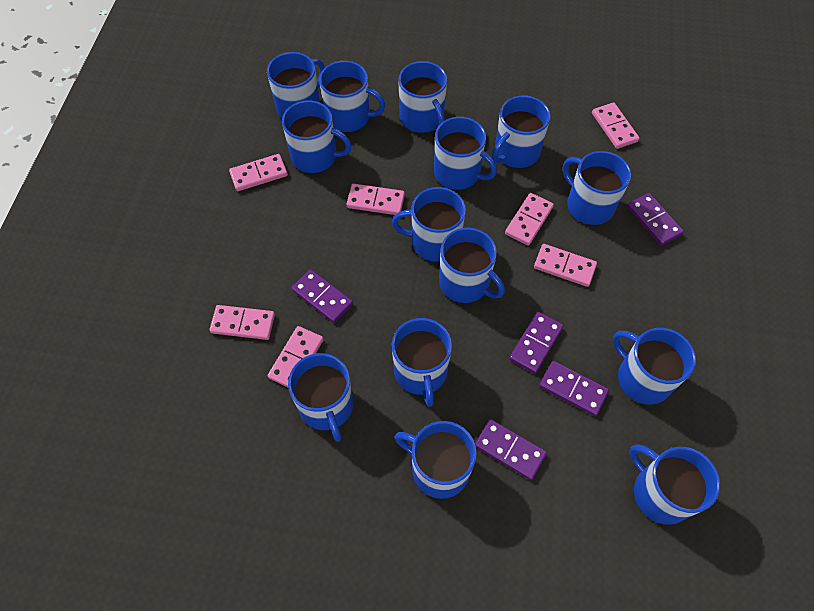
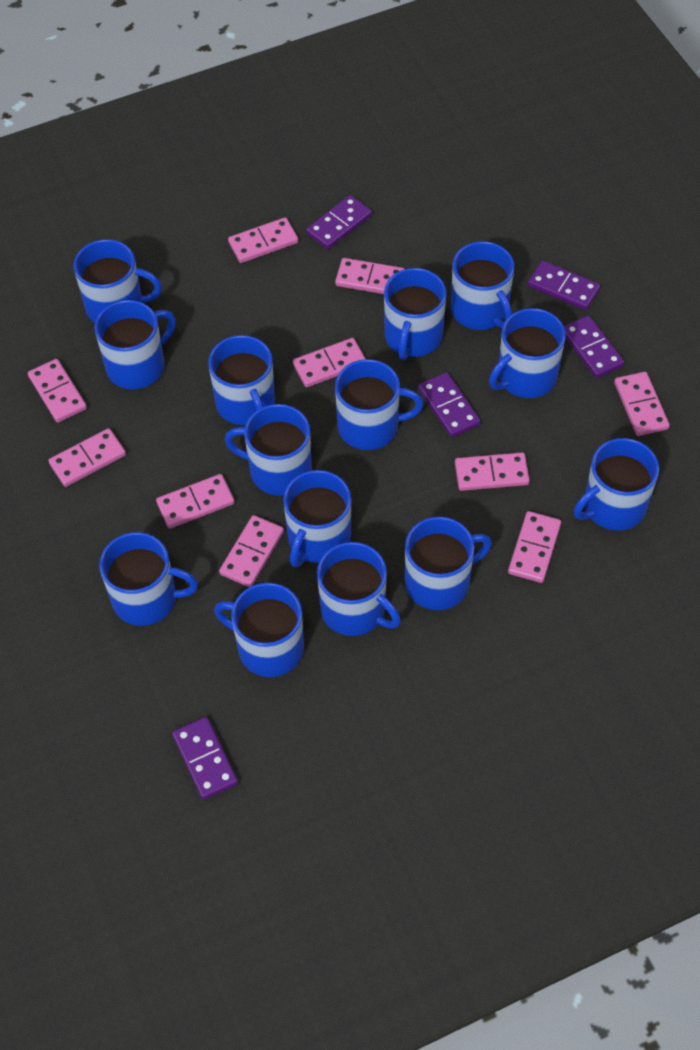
pink domino: [210,305,275,340] [229,154,288,191] [268,326,324,387] [347,184,405,215] [505,193,554,245] [534,244,597,287] [592,103,640,149] = 7 -> [28,359,87,423] [49,428,126,487] [156,474,235,529] [219,515,284,587] [228,217,298,263] [293,338,366,387] [335,258,405,294] [455,452,530,491] [508,511,561,583] [614,372,670,436] = 10

